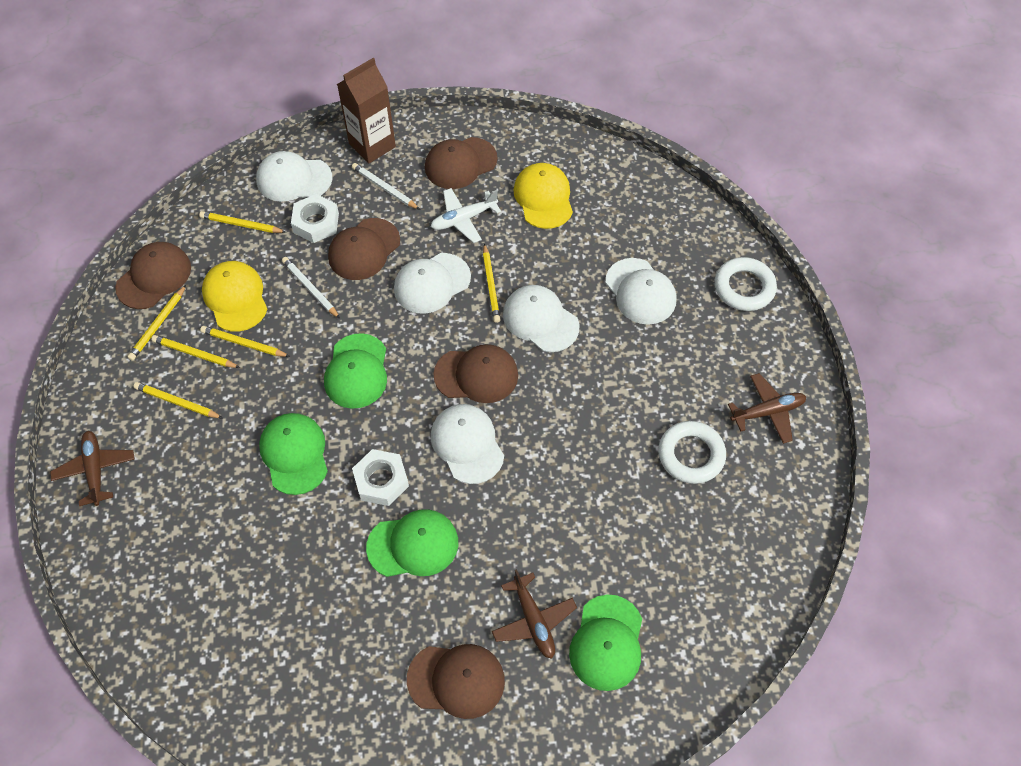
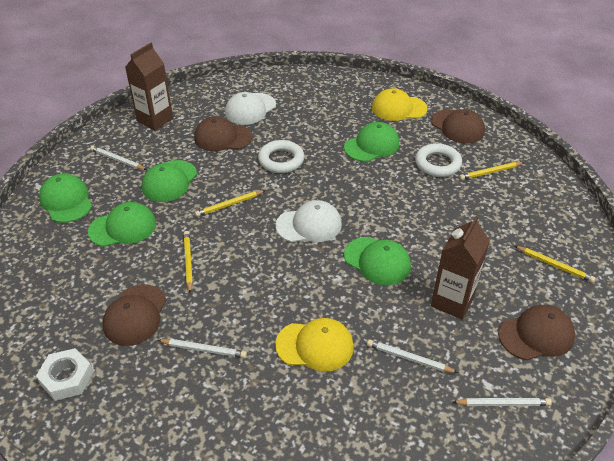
brown cap: [115,242,191,309] [328,218,400,280] [407,644,505,719] [425,137,498,189] [433,344,518,403] = 5 -> [103,284,166,346] [194,117,252,151] [431,109,485,143] [498,305,575,360] = 4
brown carton: [337,58,396,163] = 1 -> [125,43,173,130] [431,216,490,319] = 2
brown plane: [50,431,135,506] [492,569,577,659] [728,373,806,444] = 3 -> none = 0
green cap: [259,413,328,495] [324,333,387,409] [366,509,458,577] [569,595,642,691] = 4 -> [39,173,92,223] [88,202,156,247] [142,160,197,202] [344,122,399,162] [344,237,411,285] = 5
white cap: [256,151,332,202] [394,253,471,314] [431,404,504,484] [503,285,579,352] [605,258,676,325] = 5 -> [225,92,276,125] [276,200,342,242] = 2
white nut: [291,194,339,243] [352,449,409,506] = 2 -> [36,348,93,401] = 1
white pencil: [282,257,340,319] [352,163,420,210] = 2 -> [90,146,147,170] [158,339,247,358] [367,339,458,373] [452,398,552,406] = 4
white plane: [431,188,501,243] = 1 -> none = 0
yellow pencil: [127,285,186,361] [133,382,222,418] [151,335,240,368] [199,211,286,233] [200,326,290,357] [483,243,501,323] = 6 -> [184,231,193,293] [195,190,266,217] [459,162,524,180] [515,246,596,283] = 4

